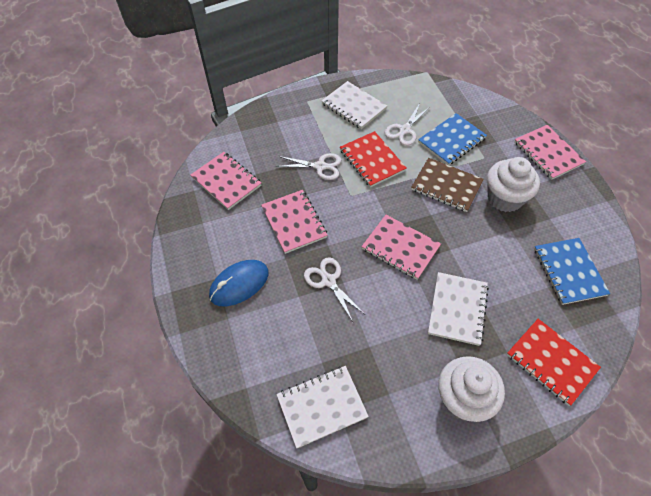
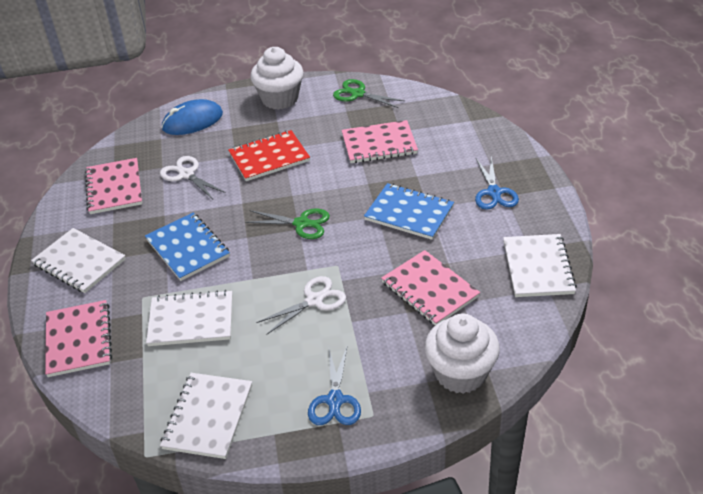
blue scissors: none = 0 -> [308,345,361,425] [475,156,519,210] = 2
brown notebook: [411,158,484,212] = 1 -> none = 0
green scissors: none = 0 -> [245,208,330,239] [333,79,405,108] = 2
red notebook: [340,131,407,187] [507,319,601,406] = 2 -> [229,130,310,181] = 1
white notebook: [276,366,369,448] [322,81,387,129] [428,272,489,346] = 3 -> [31,228,126,293] [146,290,232,346] [160,373,252,459] [503,234,577,297] = 4
white scissors: [276,153,341,180] [304,257,365,322] [384,103,431,146] = 3 -> [160,156,226,199] [256,276,346,335] = 2

